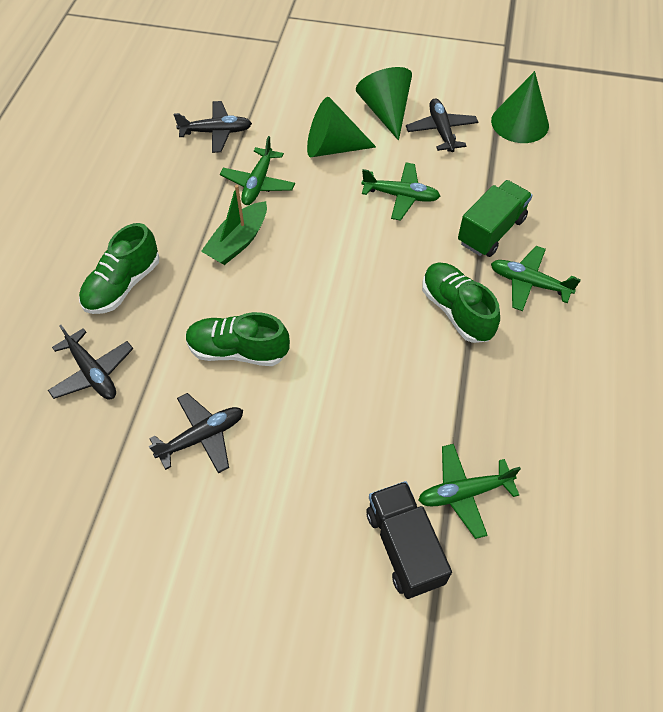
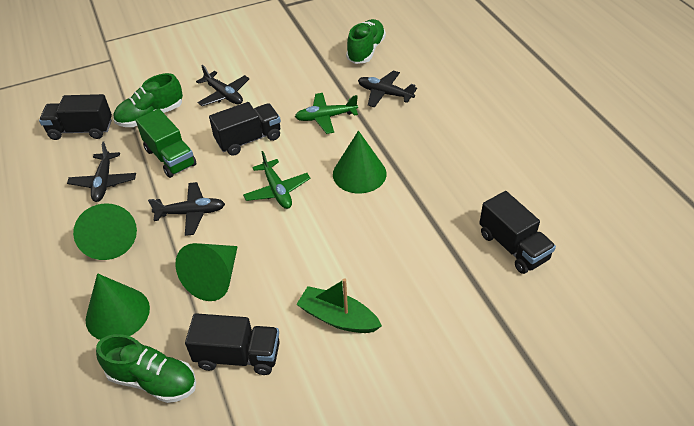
black truck: [366,481,452,599] = 1 -> [39,94,112,140] [185,313,280,375] [209,102,281,156] [479,191,556,274] = 4
green cone: [307,97,376,157] [356,67,412,141] [491,71,549,143] = 3 -> [73,203,137,260] [86,273,150,340] [175,243,238,301] [333,131,387,193] = 4
green plane: [220,136,295,205] [361,162,440,221] [418,444,521,539] [491,246,581,311] = 4 -> [243,151,311,209] [295,93,358,134] = 2

